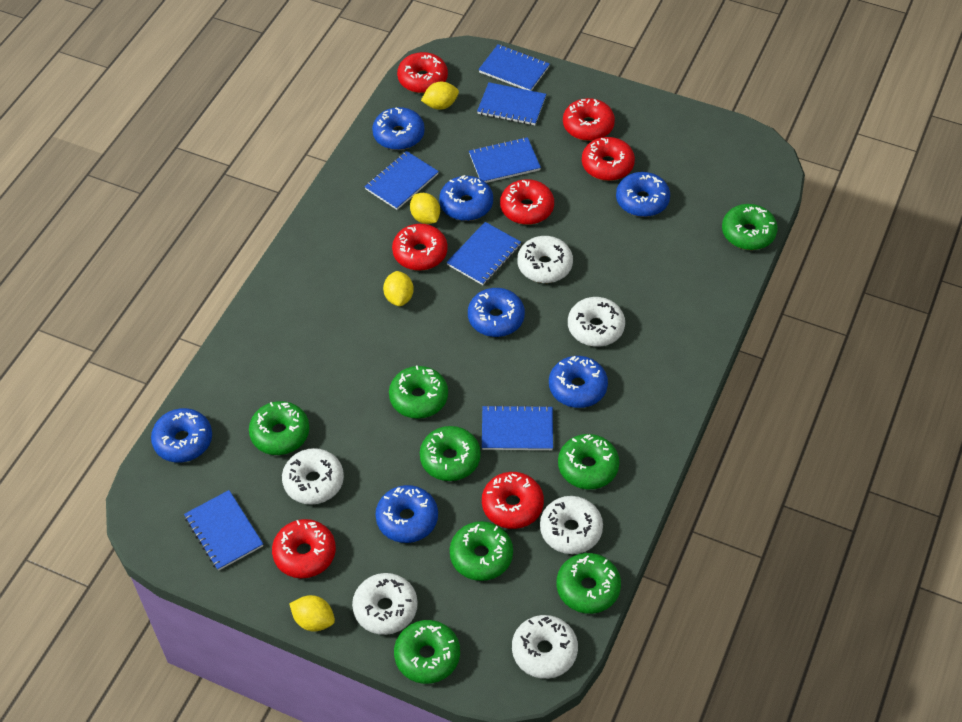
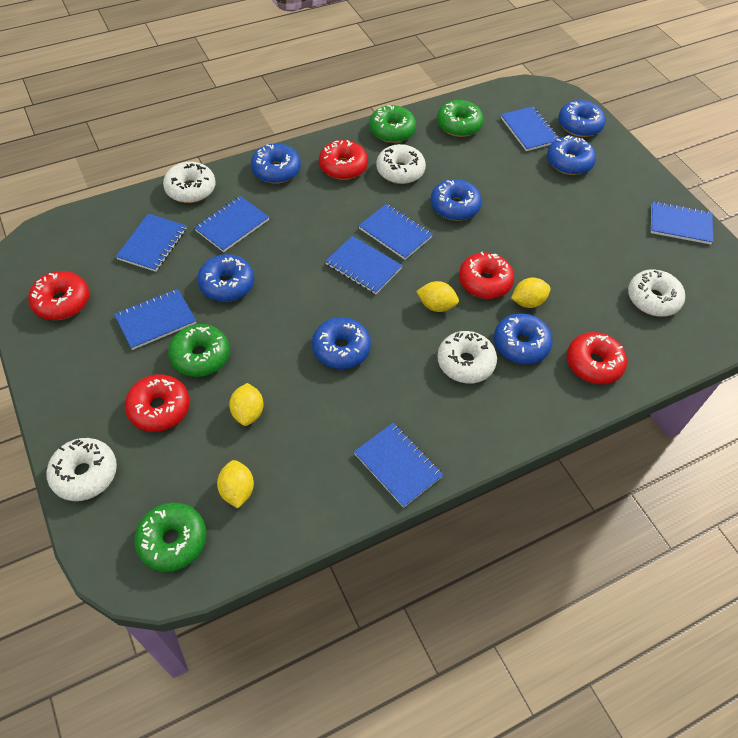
blue notebook: [184,490,263,571] [365,151,439,210] [446,222,521,285] [469,137,541,183] [477,82,546,125] [478,44,550,91] [482,405,553,450] = 7 -> [114,289,196,350] [116,214,187,272] [194,196,269,252] [325,236,403,294] [354,423,443,508] [358,204,433,260] [501,106,559,151] [651,201,713,245] = 8
green donut: [249,401,309,455] [389,366,448,419] [394,620,460,684] [420,426,481,481] [450,521,513,581] [557,553,621,614] [558,434,619,489] [722,204,778,250] = 8 -> [134,503,207,572] [168,324,230,377] [369,105,416,143] [437,100,484,137] = 4
red donut: [272,519,336,578] [392,224,448,271] [397,52,448,93] [482,472,544,529] [500,179,554,225] [563,98,615,141] [582,137,635,181] = 7 -> [28,271,89,320] [125,374,190,432] [319,140,368,180] [459,252,514,299] [567,332,627,385] = 5
white donut: [282,448,344,505] [352,573,418,635] [512,615,578,679] [517,236,573,283] [540,496,603,554] [568,297,625,347] = 6 -> [46,438,117,501] [163,162,216,203] [376,144,426,184] [437,331,497,384] [628,269,685,317] = 5

